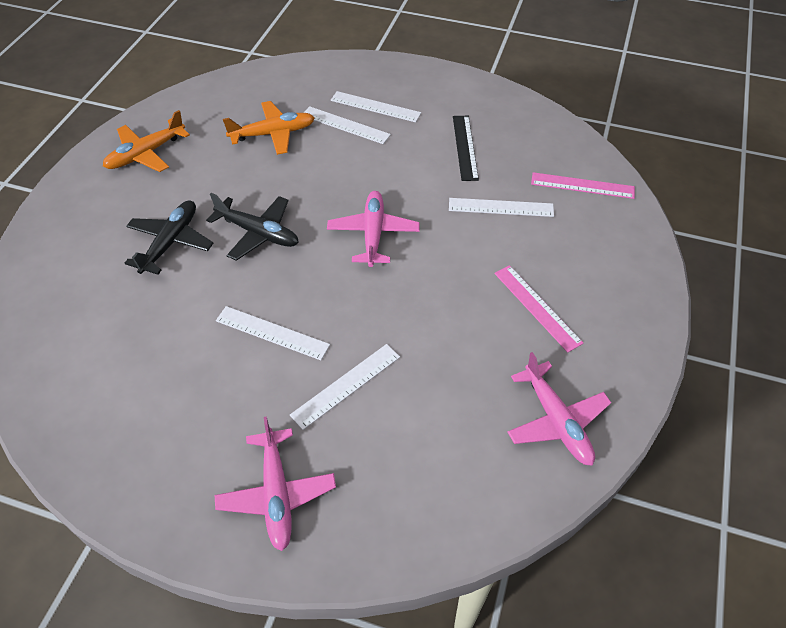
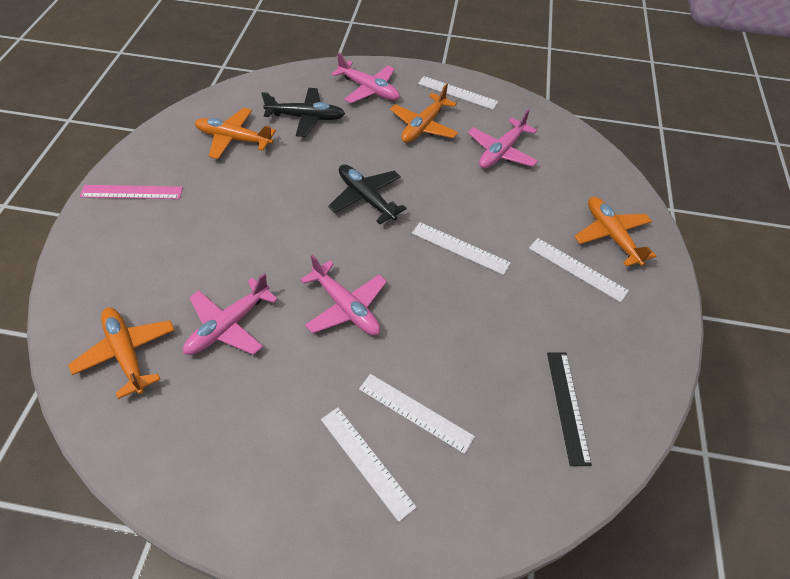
orange plane: [103,110,190,172] [223,101,315,155] = 2 -> [68,307,175,399] [195,108,276,159] [390,83,458,143] [574,197,656,267] = 4
pink plane: [215,416,336,551] [327,191,420,267] [507,352,611,466] = 3 -> [183,273,278,355] [300,255,387,335] [331,53,400,103] [468,109,538,169] = 4
pink ruler: [494,265,583,353] [531,172,635,199] = 2 -> [80,185,183,199] = 1

